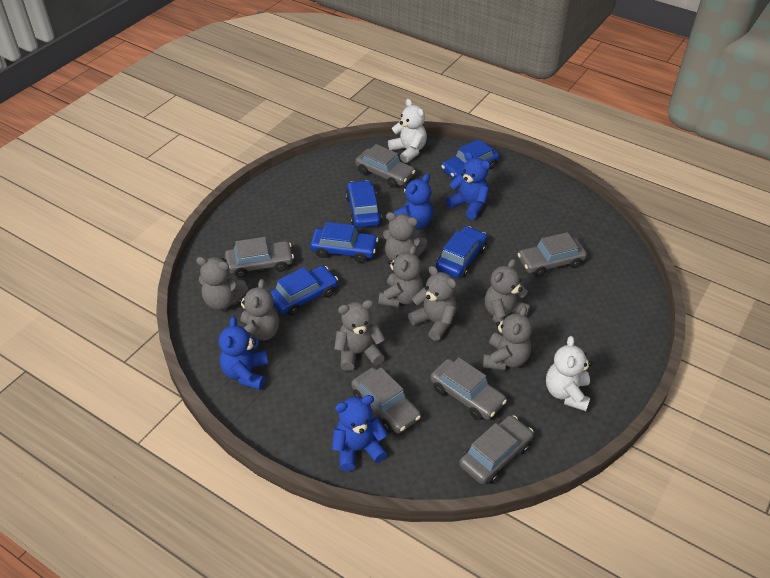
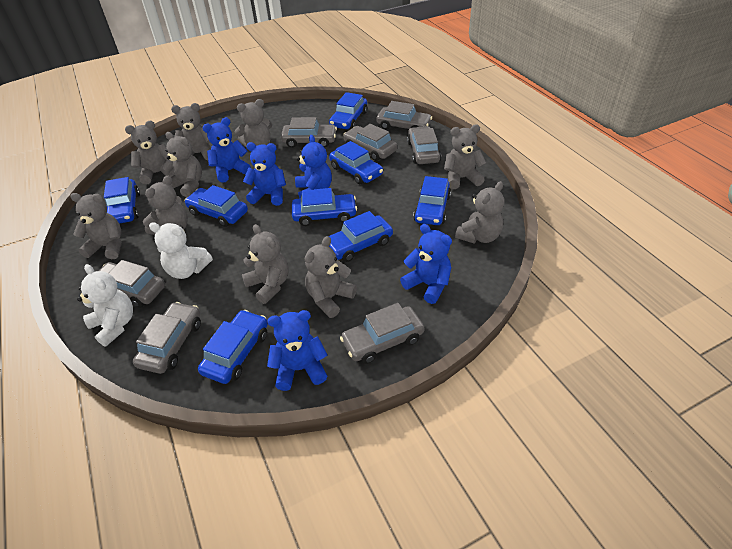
blue car: [270,266,338,316] [310,222,378,263] [346,180,382,228] [436,226,487,278] [441,139,499,179] = 5 -> [104,177,140,224] [185,185,248,227] [198,310,268,384] [292,188,357,226] [328,211,393,262] [329,92,367,129] [329,141,383,184] [413,176,451,225] = 8
blue teddy bear: [219,316,268,390] [332,395,388,471] [394,174,433,229] [446,152,490,219] = 4 -> [203,117,251,183] [243,142,286,206] [267,310,327,391] [295,135,332,198] [400,224,452,304] = 5
grey car: [225,237,294,278] [351,367,421,434] [355,144,415,188] [430,358,507,420] [459,415,534,484] [518,232,587,277] = 6 -> [99,260,165,308] [133,302,201,374] [281,117,337,148] [340,303,425,364] [343,124,397,161] [376,101,432,130] [407,126,441,164] = 7
grey teddy bear: [196,257,249,310] [239,279,279,341] [334,300,385,371] [379,245,423,307] [383,212,427,261] [408,266,457,341] [483,306,532,370] [485,259,530,323] = 8 -> [70,193,122,259] [125,121,175,185] [143,176,188,235] [162,132,202,197] [171,103,211,160] [235,99,272,148] [242,224,289,304] [305,236,357,318] [444,124,486,189] [455,181,504,244] = 10

